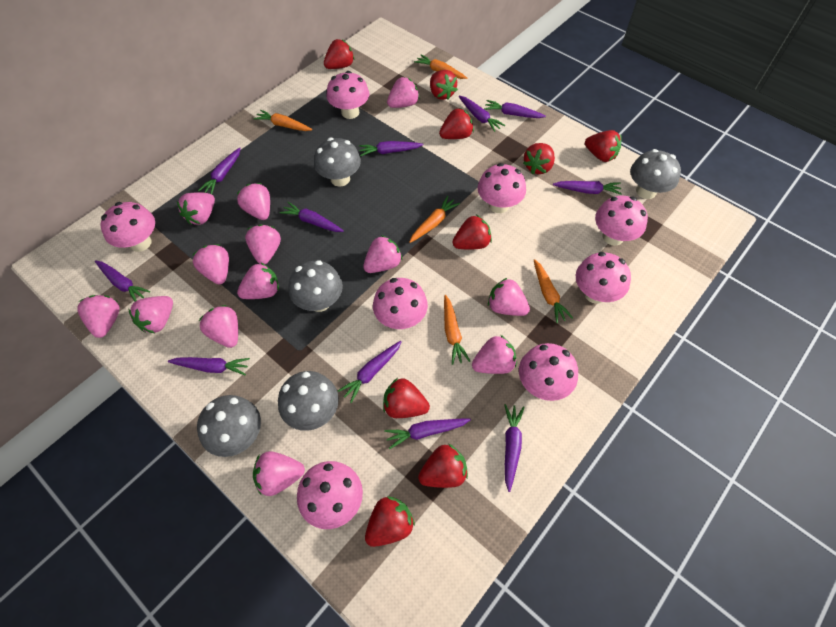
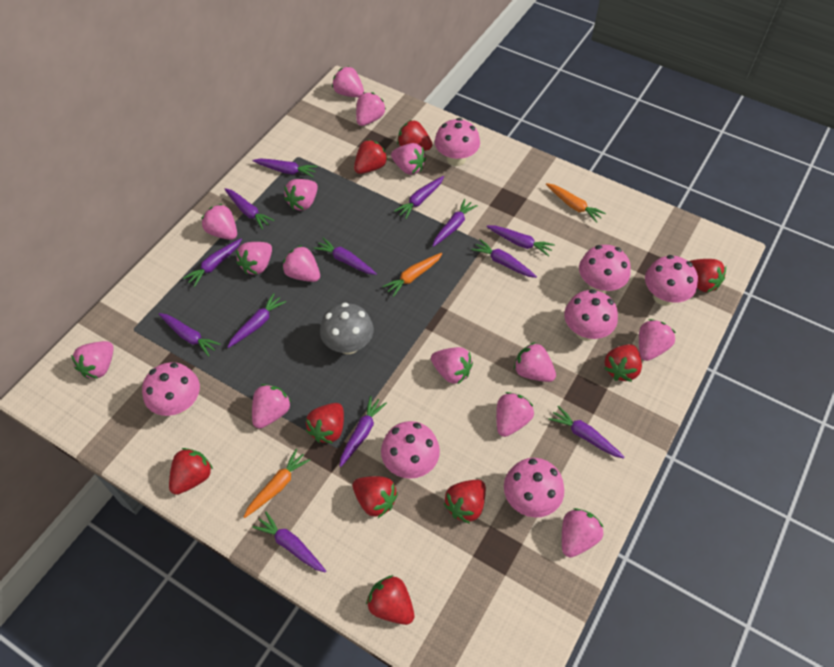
grey mushroom: [197,395,261,457] [278,371,339,431] [288,260,343,312] [314,138,361,187] [630,149,681,199] = 5 -> [320,303,374,354] = 1
orange carrot: [254,110,312,131] [410,196,460,243] [414,55,467,79] [444,295,470,365] [534,259,573,323] = 5 -> [244,449,310,518] [382,253,443,297] [546,183,606,223] = 3
pink mushroom: [101,202,155,252] [297,461,363,529] [327,71,369,119] [373,278,428,329] [478,163,526,213] [519,343,578,401] [576,252,631,304] [595,196,648,246] = 8 -> [142,362,200,416] [381,421,440,479] [435,118,480,166] [504,458,564,517] [564,289,618,341] [579,245,631,294] [645,255,698,306] = 7
pink strawberry: [77,295,119,338] [128,296,173,333] [177,192,215,225] [193,244,229,284] [199,305,238,348] [237,183,270,220] [237,262,279,299] [245,224,281,264] [253,451,305,496] [363,235,402,273] [387,77,420,108] [472,335,517,374] [488,278,530,316] = 13 -> [71,341,114,379] [201,204,237,240] [236,242,272,275] [252,384,291,428] [282,245,320,282] [284,179,318,211] [332,66,364,97] [356,92,386,126] [391,143,426,175] [431,347,473,384] [496,392,534,437] [514,342,556,382] [562,508,604,558] [639,319,676,361] = 14
purple carrot: [95,260,150,302] [168,357,250,376] [198,147,241,194] [279,202,344,232] [338,341,402,403] [359,141,424,156] [384,419,471,450] [459,96,505,132] [484,100,546,118] [505,404,525,492] [553,181,622,195] = 11 -> [159,313,221,357] [183,238,242,287] [225,188,275,230] [228,293,286,348] [252,159,318,177] [252,512,326,573] [314,238,377,275] [339,396,387,467] [394,176,444,219] [433,199,478,247] [471,239,537,278] [487,225,555,256] [548,406,625,459] = 13

